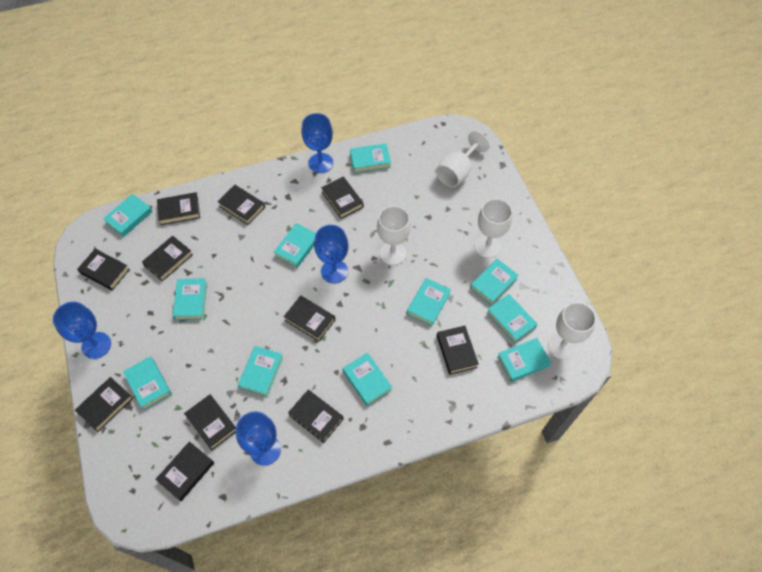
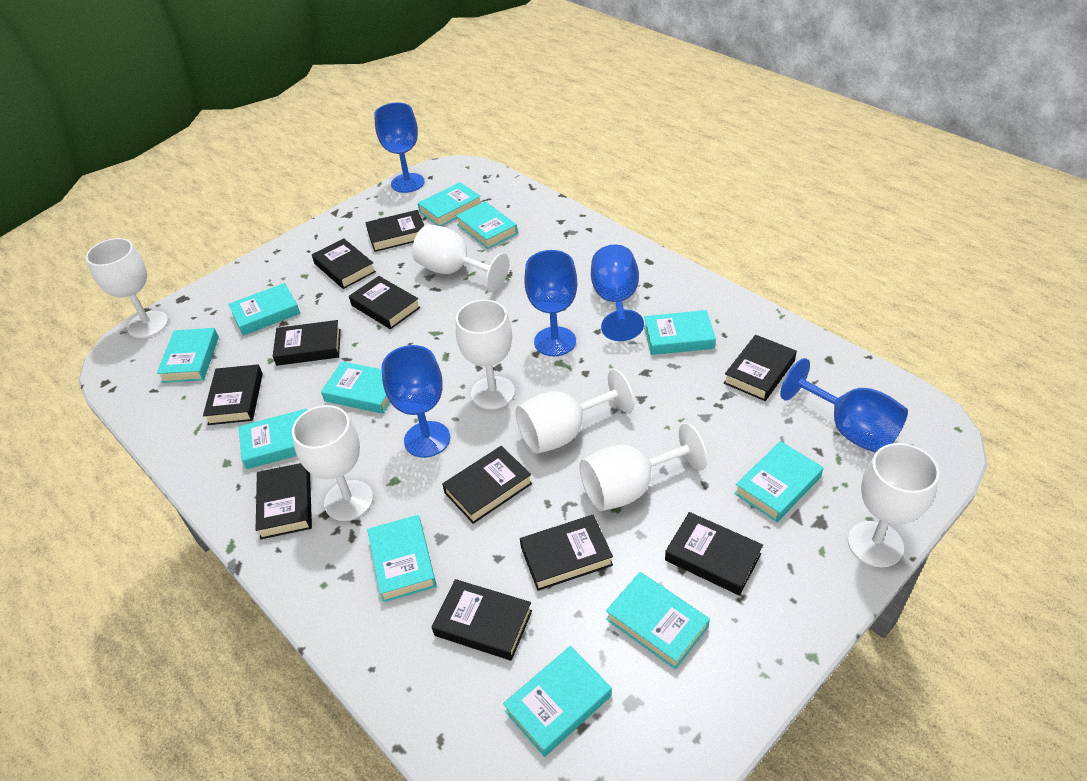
blue goblet: [53,302,111,359] [235,411,281,466] [301,113,333,173] [314,225,349,283] = 4 -> [374,103,424,193] [382,345,450,458] [524,250,577,356] [591,244,644,341] [780,358,908,453] = 5
white goblet: [377,206,411,265] [436,131,490,187] [475,199,512,258] [548,302,596,359] = 4 -> [86,238,168,338] [292,405,373,521] [412,224,509,291] [456,300,515,409] [515,369,635,454] [580,423,707,511] [848,443,939,567] = 7

